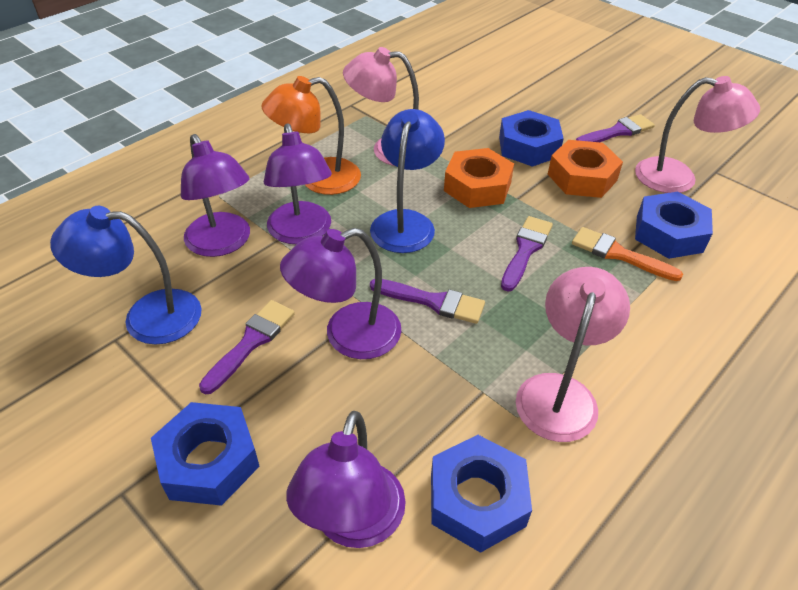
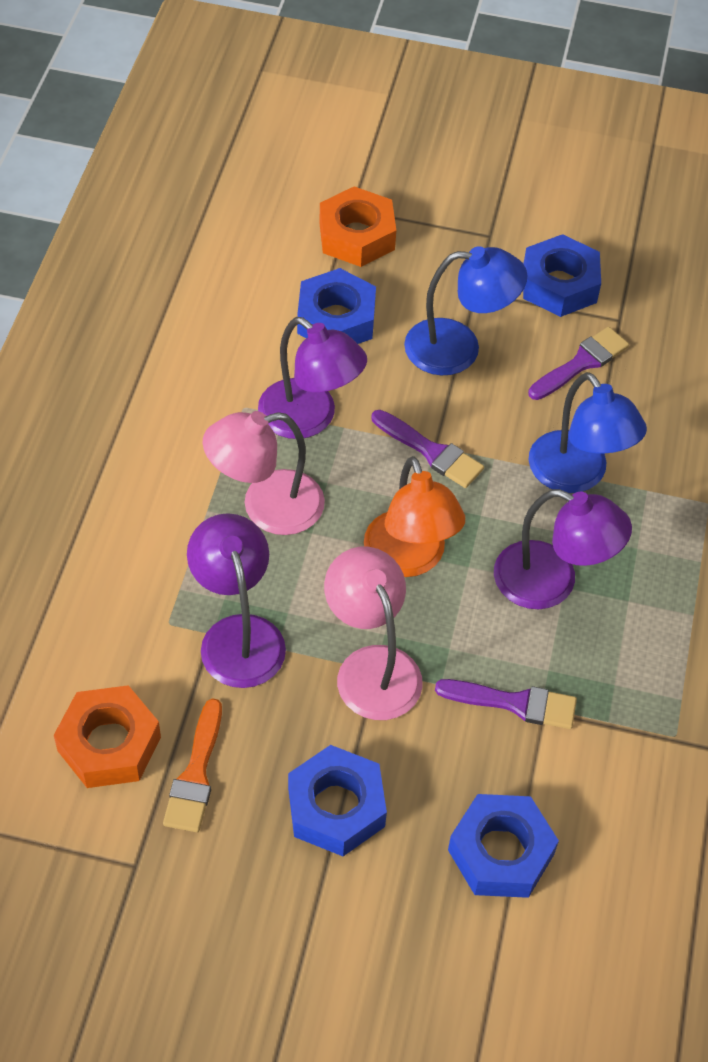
pink lamp: [343,47,419,166] [516,267,630,442] [635,76,760,193] = 3 -> [203,411,325,535] [324,547,423,720] = 2
purple brush: [199,300,295,394] [370,279,485,324] [501,216,553,291] [576,114,655,142] = 4 -> [372,410,484,488] [435,679,577,729] [528,327,629,400] = 3
purple lamp: [181,134,250,257] [264,123,332,244] [280,228,401,359] [286,411,406,548] = 4 -> [187,513,286,688] [258,317,367,439] [494,489,632,609] = 3

